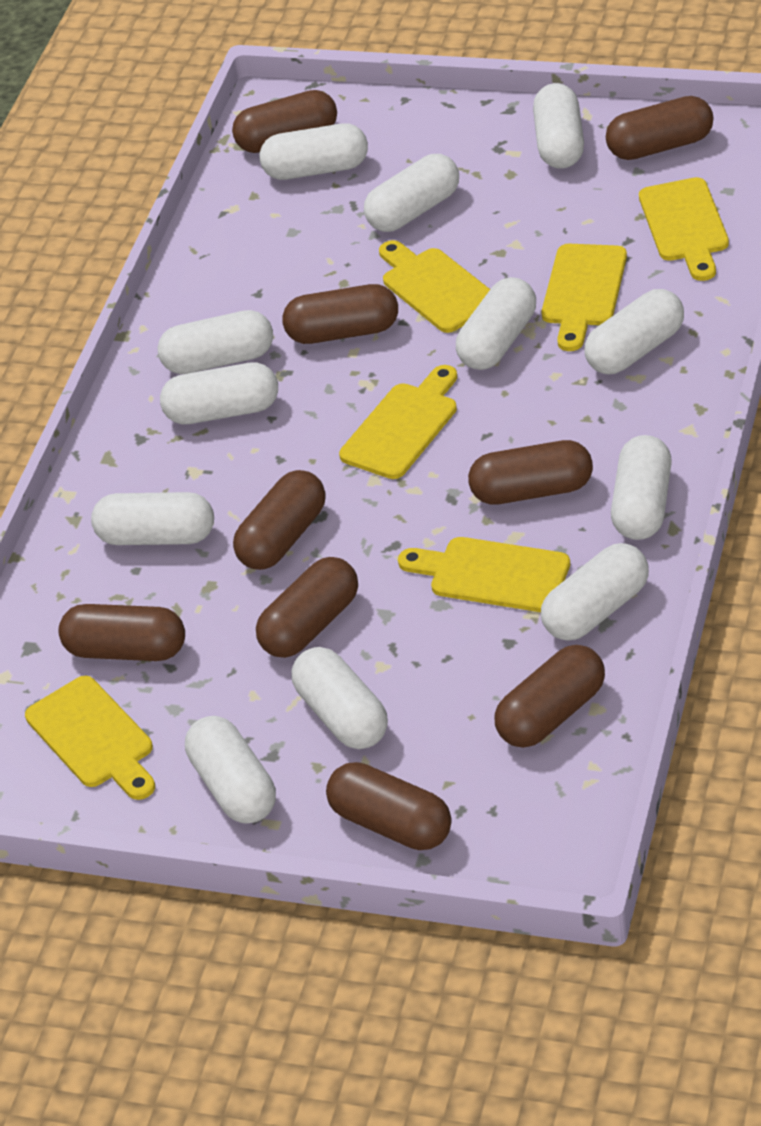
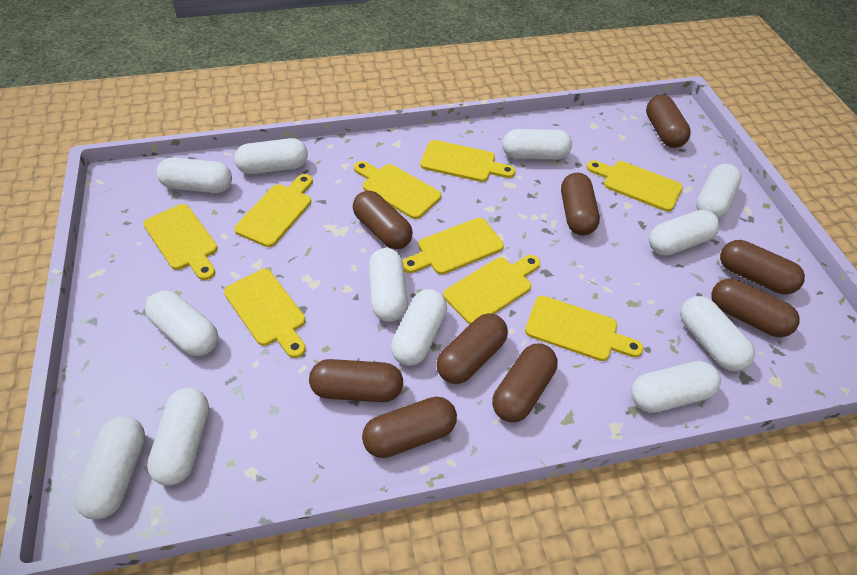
yellow cutting board: [25,676,155,800] [339,365,457,479] [379,240,490,333] [398,537,570,612] [541,244,627,351] [639,177,729,281] = 6 -> [143,204,218,280] [224,269,306,358] [234,174,313,247] [354,161,441,219] [403,218,504,275] [420,140,516,182] [443,255,540,324] [525,296,644,361] [586,160,683,212] = 9

